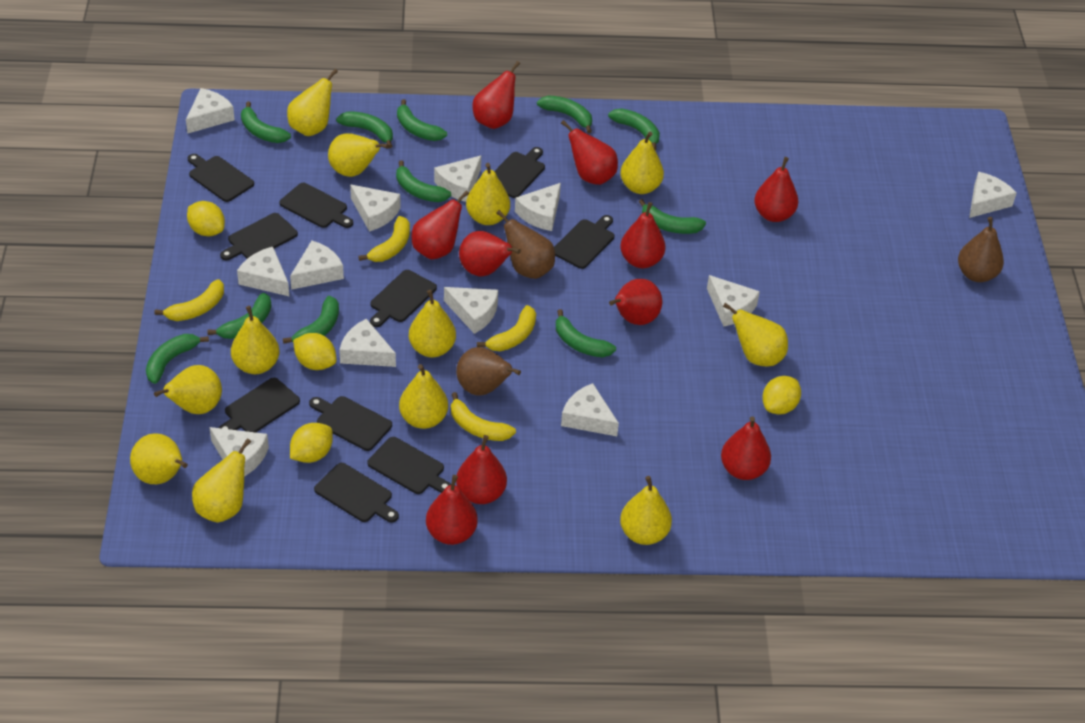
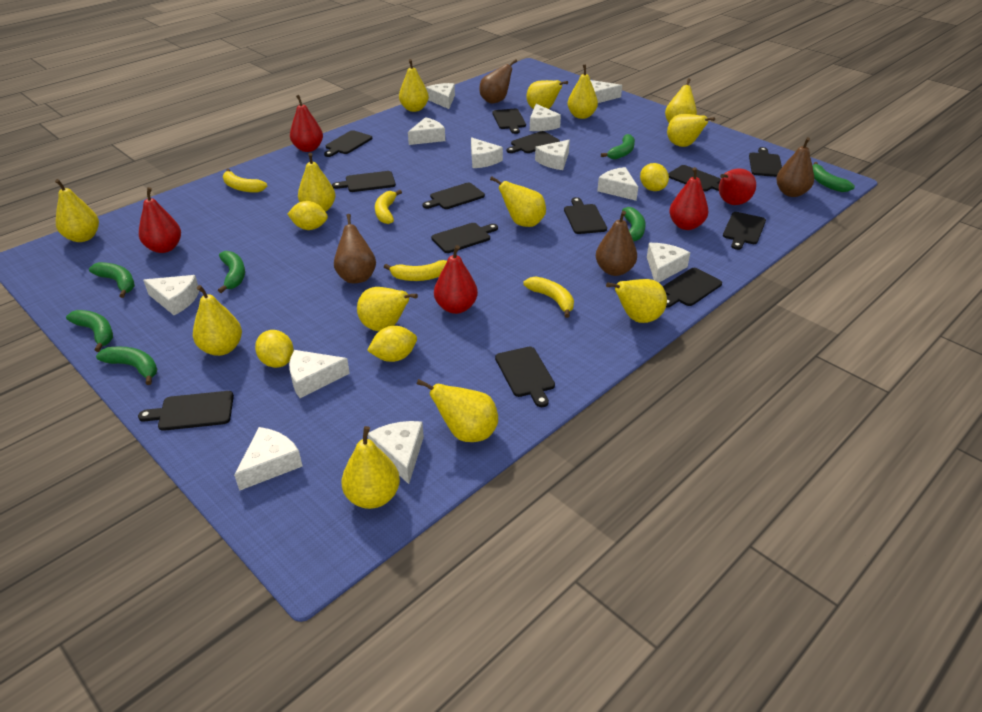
black cutting board: [188,154,254,202] [218,378,300,432] [220,213,298,260] [279,183,353,228] [309,396,392,451] [314,463,399,522] [367,437,451,494] [370,270,437,327] [494,147,545,198] [554,215,614,269] = 10 -> [138,391,234,431] [324,130,372,157] [332,171,396,192] [422,183,485,209] [431,223,498,253] [492,109,526,134] [495,347,555,407] [506,131,560,153] [564,197,607,234] [663,268,722,308] [668,165,721,191] [723,212,766,250] [749,147,782,177] = 13
brown pear: [456,347,521,395] [496,210,555,279] [958,217,1004,282] = 3 -> [334,214,376,283] [479,59,517,104] [596,211,637,276] [776,137,814,197] = 4
green banana: [146,334,209,384] [207,293,272,339] [241,102,291,143] [283,296,339,344] [336,111,393,148] [396,160,451,202] [397,99,447,141] [537,95,592,133] [556,309,616,357] [608,108,660,150] [639,199,706,234] = 11 -> [66,310,113,352] [89,262,135,298] [96,347,157,385] [218,251,245,293] [601,134,635,159] [622,207,646,242] [812,162,855,192] = 7
red pear: [412,190,469,260] [426,475,478,545] [456,435,507,504] [459,231,521,277] [472,61,520,129] [561,120,618,185] [609,279,662,325] [620,202,665,268] [721,416,771,480] [754,157,798,222] = 10 -> [139,187,181,253] [290,95,323,152] [434,245,478,314] [669,167,709,230] [719,168,756,205] = 5
yellow pear: [130,433,188,484] [154,365,222,414] [192,438,251,523] [231,306,279,374] [287,69,338,136] [328,133,389,177] [399,364,448,429] [409,290,456,358] [466,163,510,225] [620,132,664,194] [620,476,672,545] [723,303,788,367] = 12 -> [55,179,99,242] [193,285,242,356] [298,153,335,212] [342,426,400,509] [357,287,418,331] [399,59,429,112] [417,379,498,442] [490,176,546,227] [527,80,568,109] [568,65,598,119] [606,279,667,323] [665,78,697,123] [667,114,715,147] = 13

